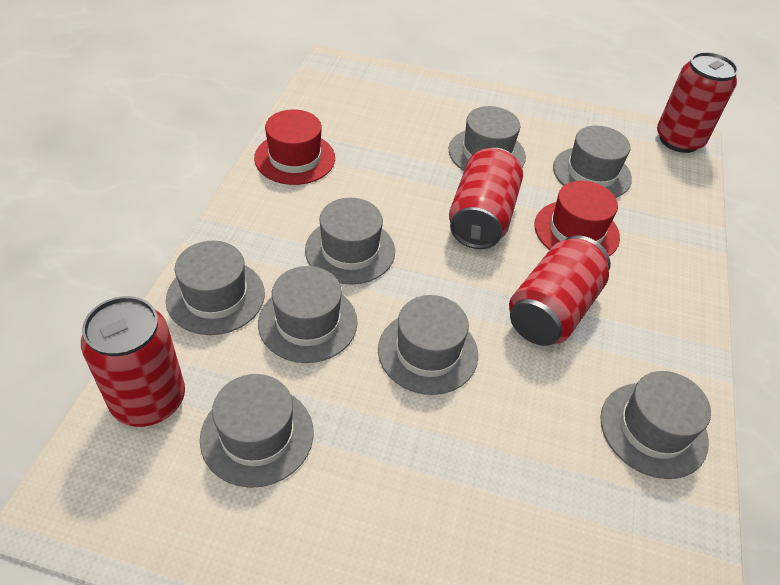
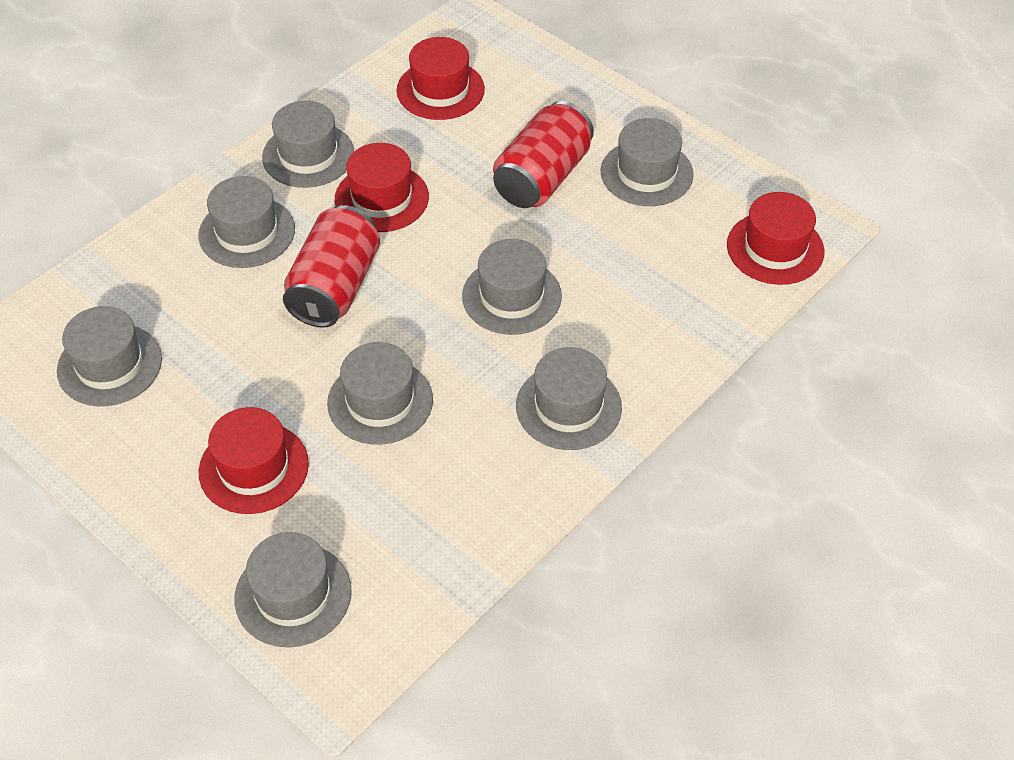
red can: [81,296,185,427] [449,148,523,249] [509,235,611,346] [657,52,738,153] = 4 -> [283,205,380,328] [493,101,594,208] = 2
red hat: [254,109,335,185] [534,181,620,256] = 2 -> [199,407,309,514] [335,143,429,232] [397,37,485,120] [727,192,824,285] = 4

